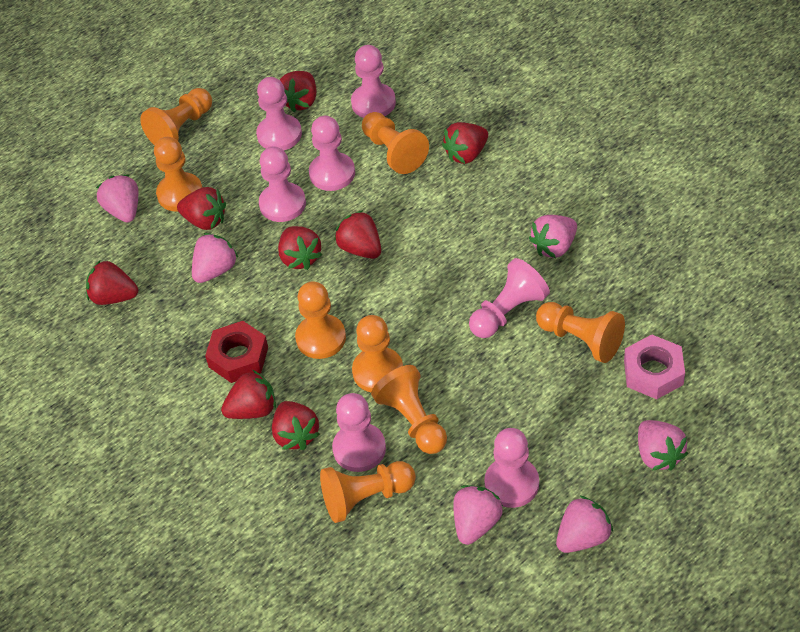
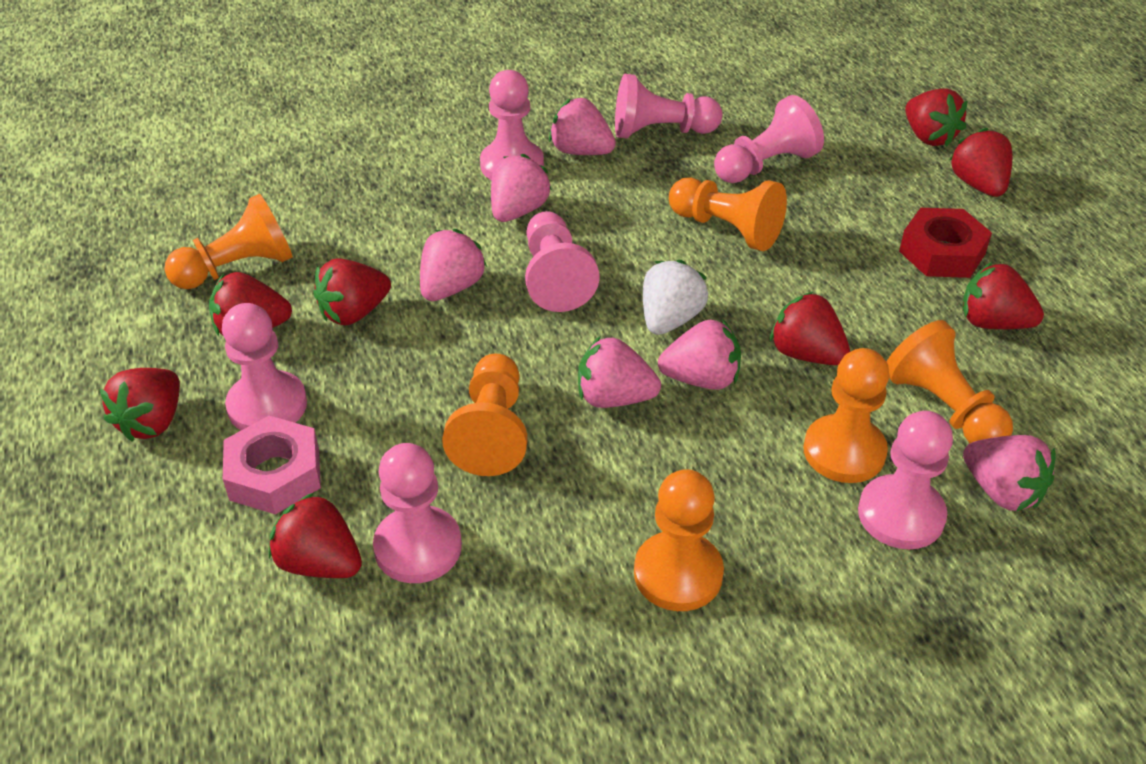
orange pawn: [140,88,212,145] [154,137,202,212] [295,281,346,359] [320,461,416,523] [352,315,403,392] [362,112,429,174] [371,365,447,454] [536,302,625,363] = 8 -> [165,194,293,289] [442,354,527,476] [634,469,724,611] [669,177,787,251] [803,348,889,483] [887,320,1013,443] = 6
white strawberry: none = 0 -> [643,260,708,335] = 1

